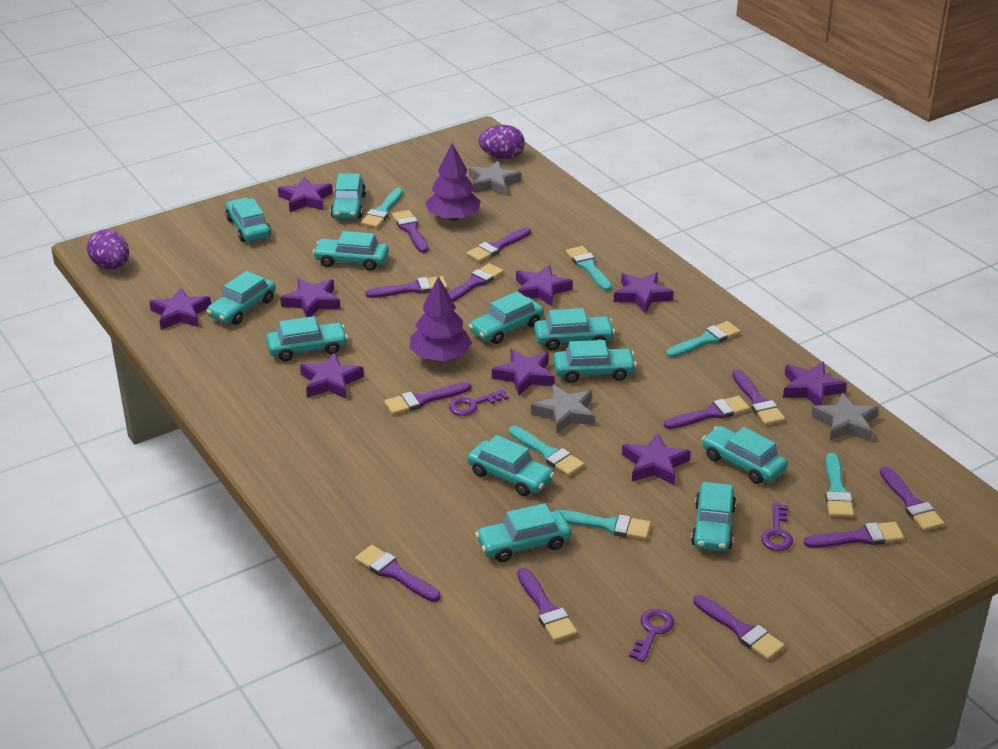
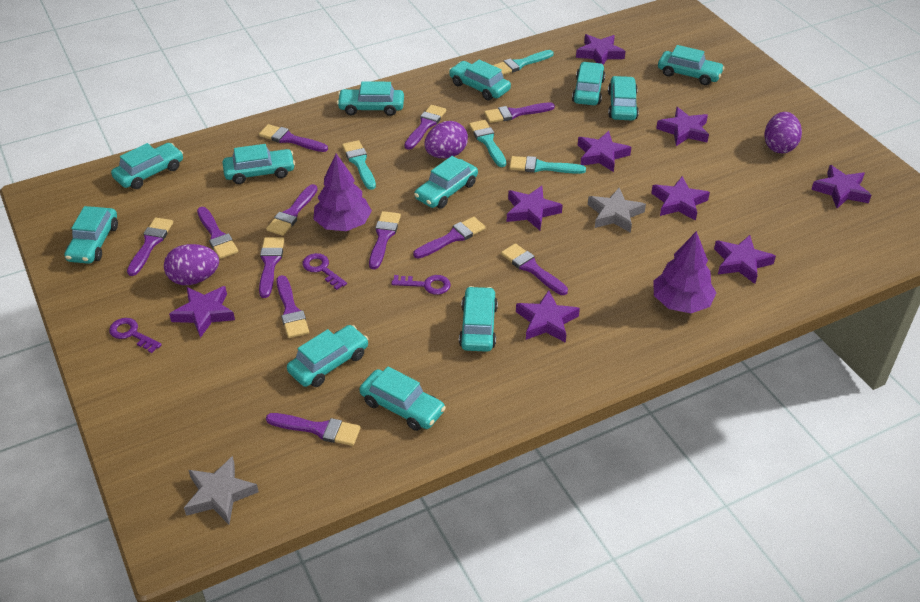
grey star: [469,161,521,195] [531,384,595,434] [811,393,879,441] = 3 -> [184,456,259,524] [588,188,646,233] = 2
purple egg: [87,229,129,269] [479,125,525,160] = 2 -> [164,244,219,285] [424,121,468,159] [764,112,802,153] = 3
turquoise brush: [361,188,403,228] [509,426,584,476] [555,510,651,540] [566,246,612,291] [666,321,741,358] [825,453,854,518] = 6 -> [342,140,376,190] [469,120,506,167] [493,50,554,75] [510,156,586,174] = 4

